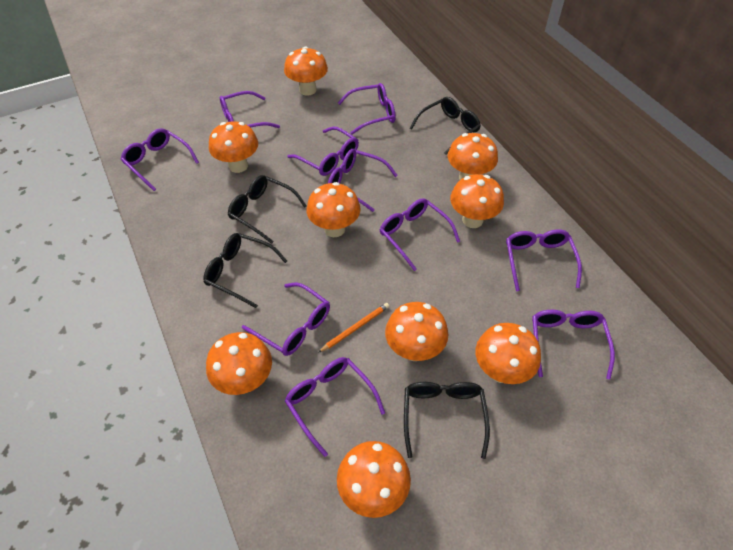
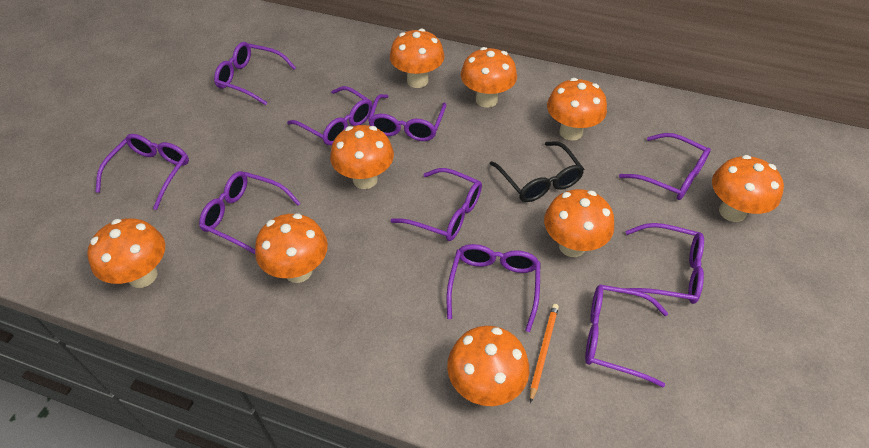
black glasses: [203,233,287,308] [228,175,307,244] [404,382,490,459] [410,97,481,155] = 4 -> [490,141,584,202] = 1

